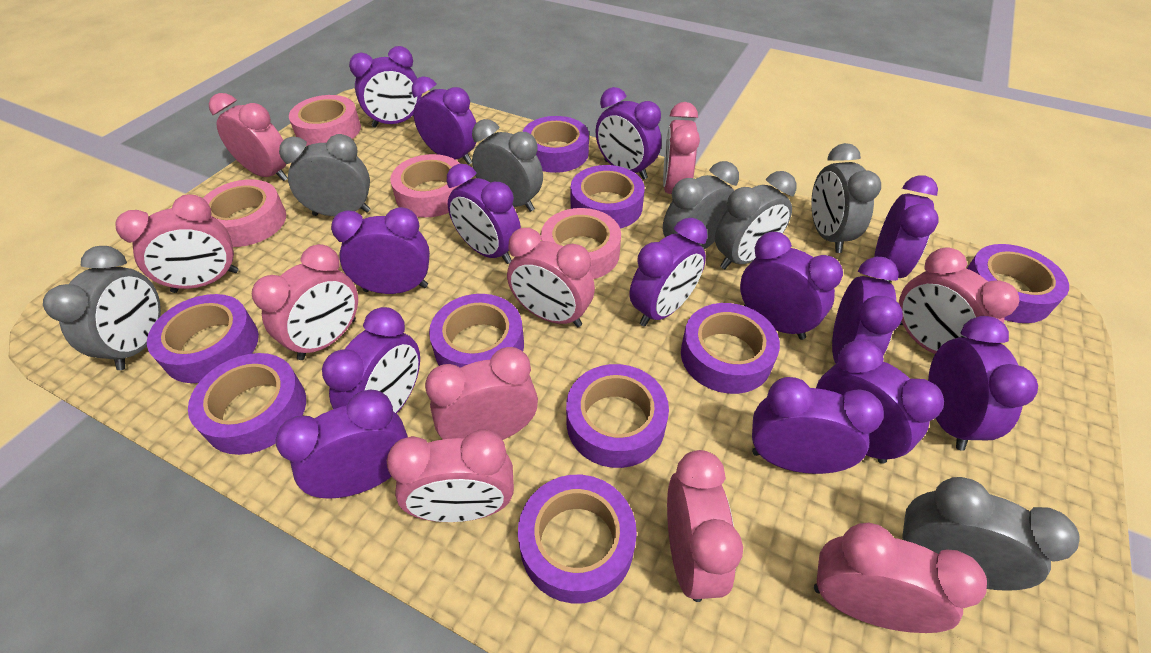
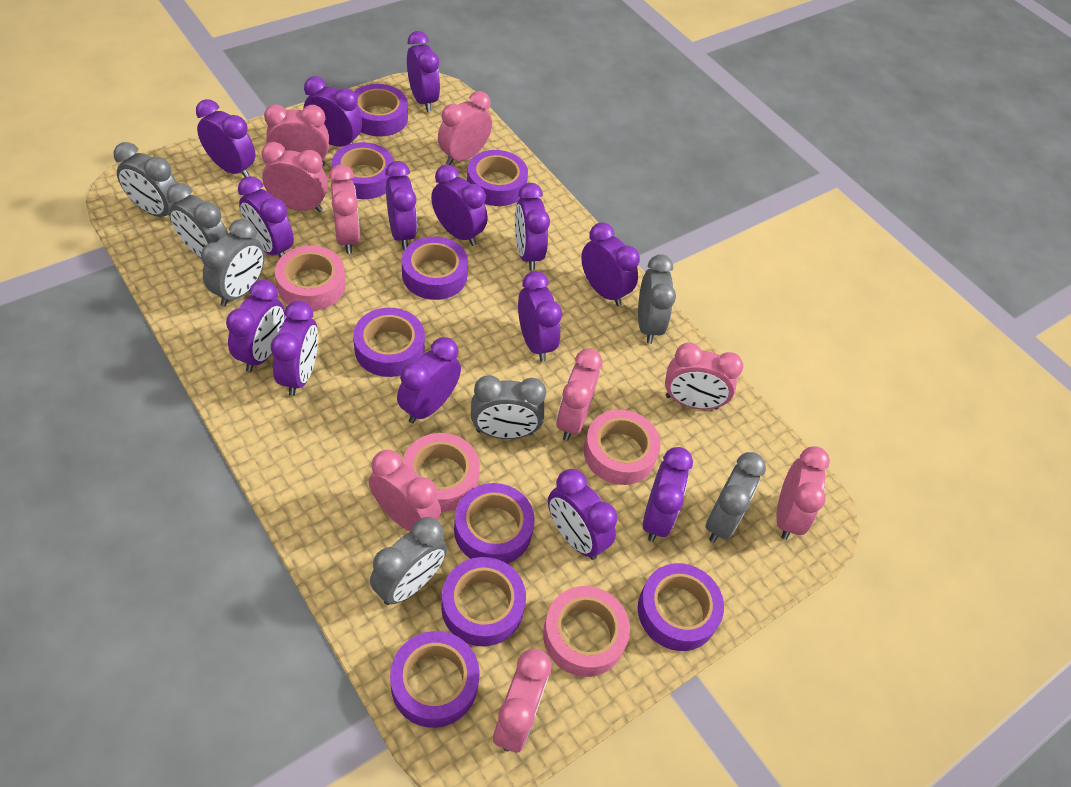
pink clock: [115,194,238,293] [209,93,288,181] [252,244,358,360] [387,430,514,522] [425,347,538,440] [507,228,595,327] [663,102,700,194] [667,450,743,602] [814,523,987,633] [899,248,1019,354] = 10 -> [261,142,328,212] [264,104,329,166] [329,165,360,254] [369,449,441,532] [438,91,492,165] [493,649,552,753] [556,348,603,441] [665,343,743,410] [776,446,830,540] = 9

